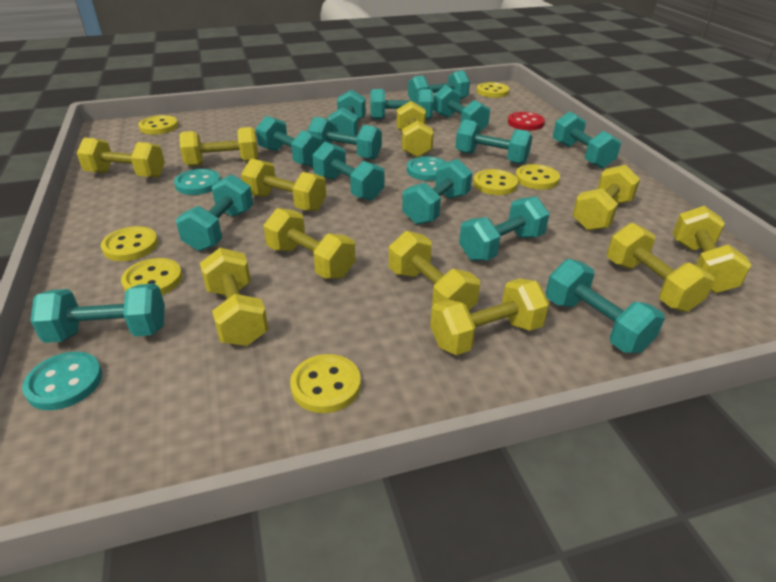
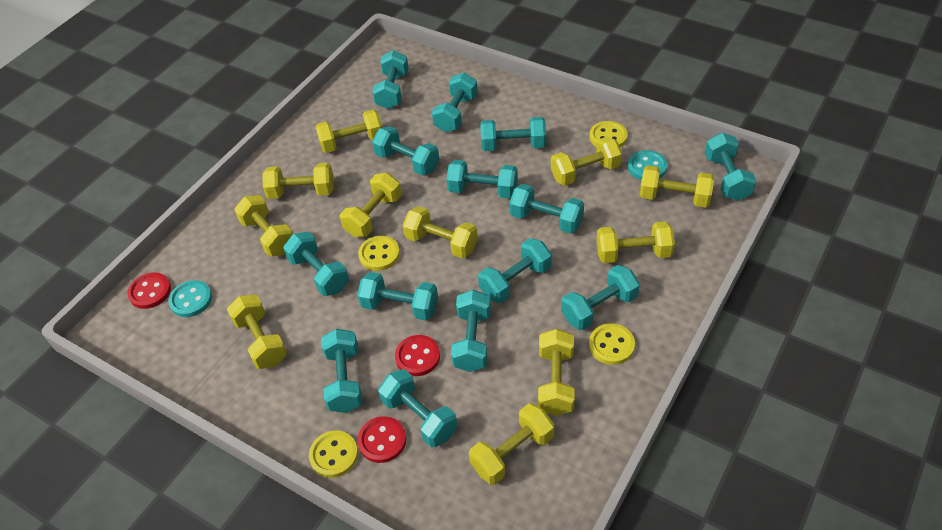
red button: [508,112,545,130] = 1 -> [127,272,171,309] [357,416,406,463] [395,335,440,376] = 3
turquoise button: [22,351,102,410] [174,169,220,195] [407,156,446,181] = 3 -> [168,280,212,317] [628,150,667,180] = 2
yellow button: [101,226,158,261] [121,258,182,295] [138,115,178,135] [290,354,361,413] [473,169,518,195] [477,82,509,98] [515,164,560,190] = 7 -> [309,430,358,478] [358,236,400,271] [589,323,635,365] [590,121,628,147] = 4

